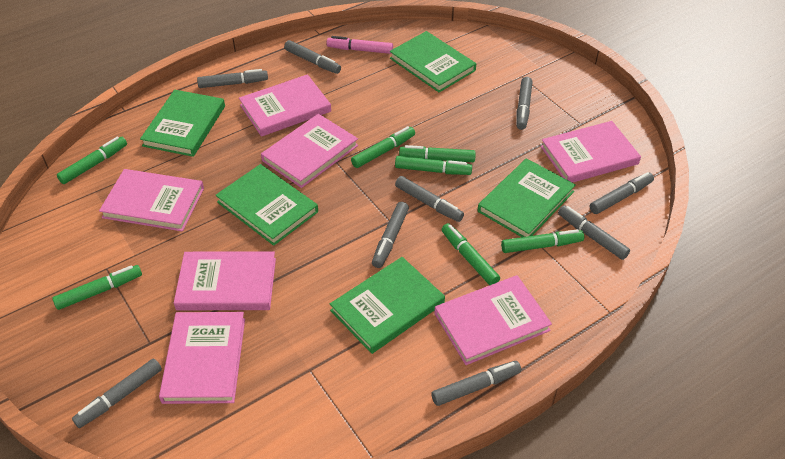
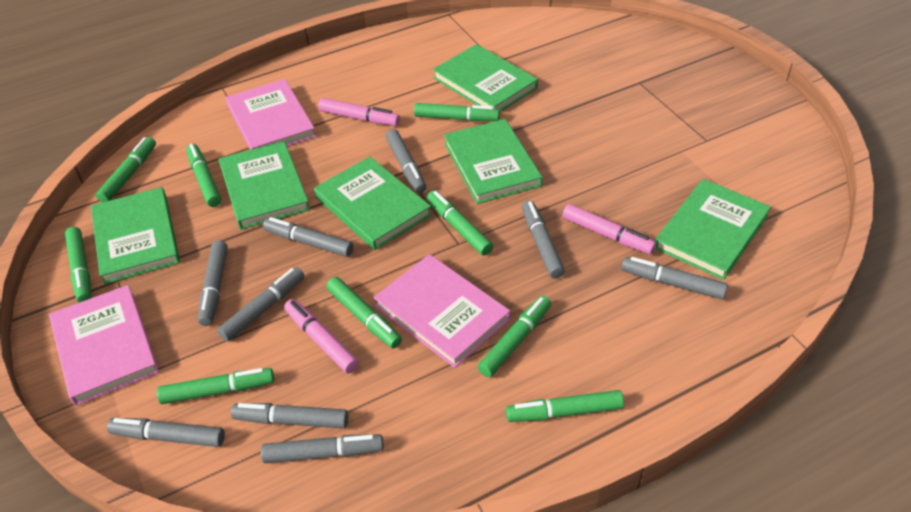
green book: [140,90,225,157] [215,164,318,246] [330,257,445,354] [390,31,476,92] [478,158,576,237] = 5 -> [91,187,180,284] [219,141,310,230] [314,157,432,250] [433,44,538,112] [444,119,543,204] [655,179,771,280] = 6
green marker: [52,265,142,310] [57,137,127,184] [351,126,415,168] [395,156,472,175] [399,145,476,162] [442,223,500,285] [501,229,584,253] = 7 -> [65,227,91,303] [96,137,156,203] [157,368,274,404] [186,144,221,207] [326,277,402,349] [414,103,500,121] [427,190,493,256] [478,296,551,377] [506,390,624,422] = 9
pink book: [99,169,204,231] [159,312,245,404] [174,251,276,310] [239,74,331,137] [261,114,358,188] [434,275,552,365] [541,121,641,183] = 7 -> [49,285,159,406] [226,79,316,150] [374,254,510,368] = 3
pink marker: [327,36,393,54] = 1 -> [284,299,359,374] [318,98,400,126] [562,204,656,254] = 3

